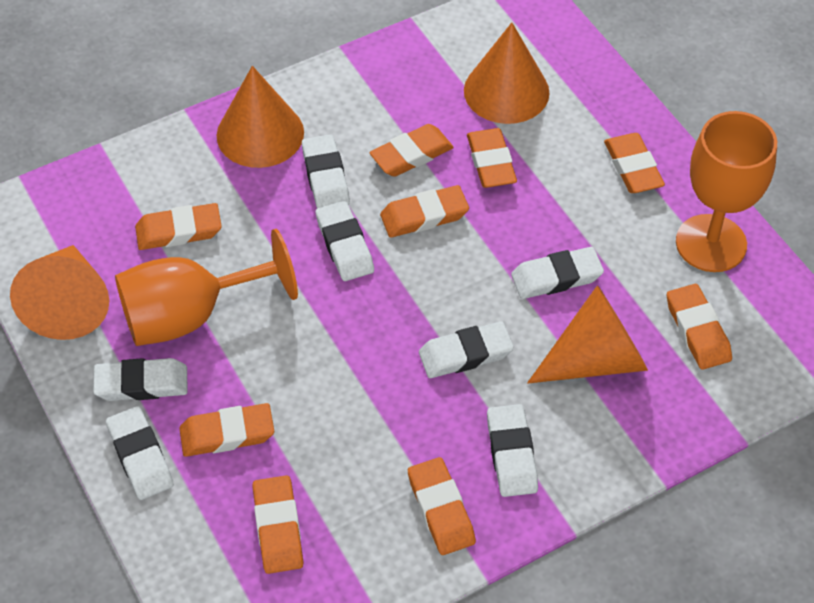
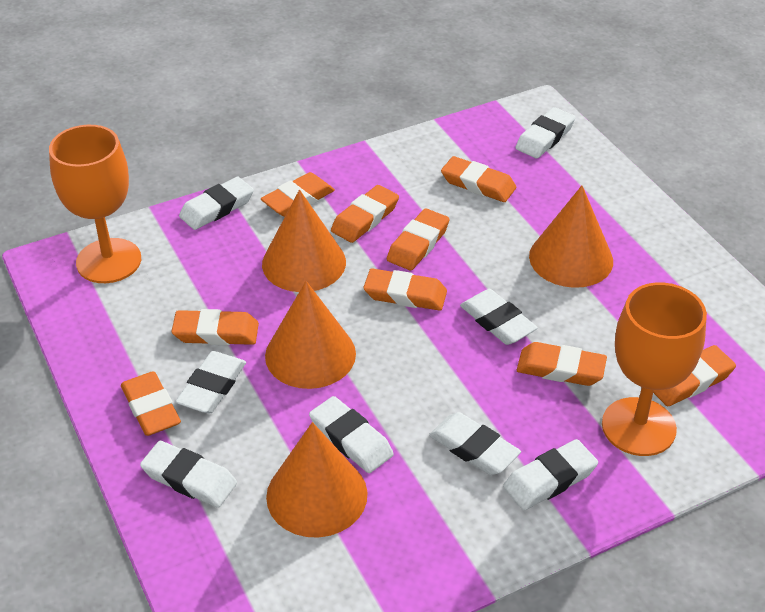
white eraser: [93,358,188,401] [106,406,174,500] [302,134,350,208] [316,201,374,281] [419,321,514,378] [487,404,538,497] [511,247,604,299] = 7 -> [140,441,237,508] [175,351,246,413] [179,177,254,230] [309,396,394,473] [429,412,521,475] [460,289,538,345] [503,439,598,510] [515,107,575,158] = 8

